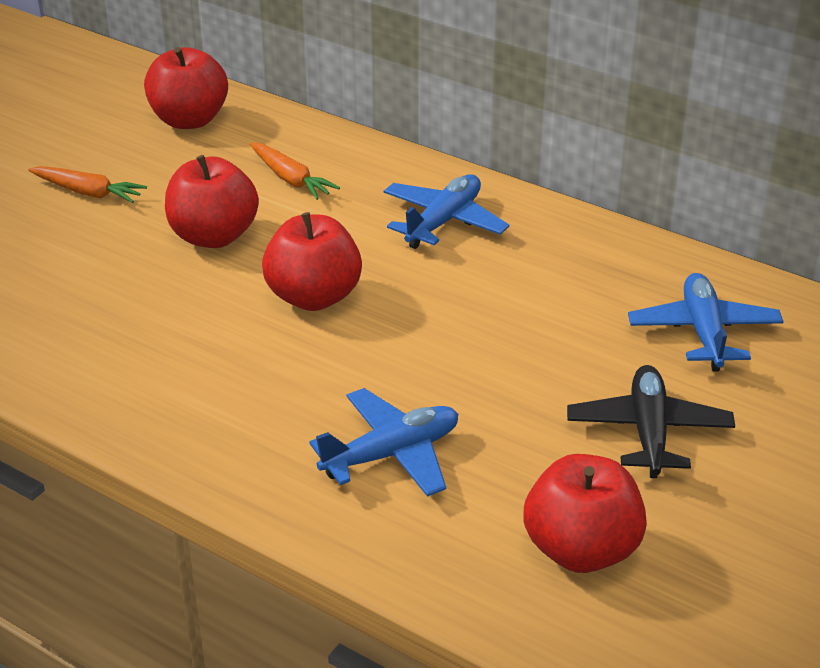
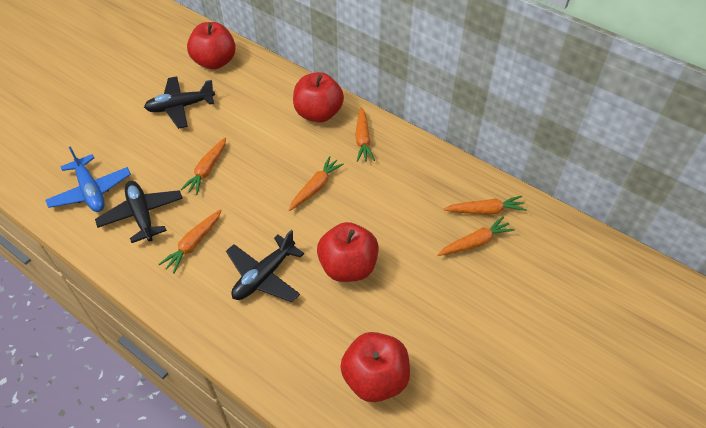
black plane: [567,365,735,478] = 1 -> [95,181,183,243] [144,76,215,129] [226,230,304,302] = 3
blue plane: [309,388,458,497] [384,174,509,249] [628,273,784,372] = 3 -> [45,146,131,212] = 1
orange carrot: [28,166,147,203] [250,142,340,200] = 2 -> [159,209,222,273] [180,137,226,195] [289,156,344,211] [355,107,375,162] [438,216,515,256] [444,196,527,215] = 6

